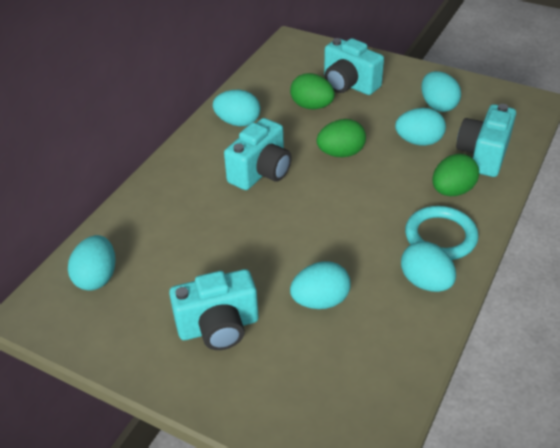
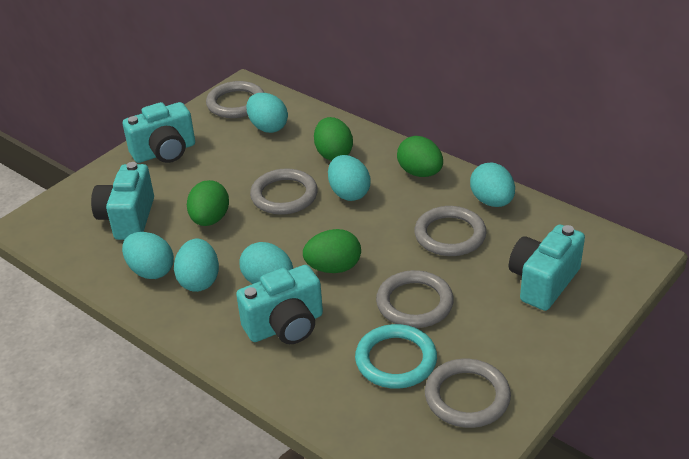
green egg: [290,73,335,109] [316,119,366,157] [432,154,479,196] = 3 -> [187,180,229,226] [303,229,361,273] [314,117,353,161] [397,136,443,177] = 4
grey ring: none = 0 -> [206,81,264,118] [250,168,318,215] [376,270,454,328] [414,206,487,256] [425,359,511,428] = 5

